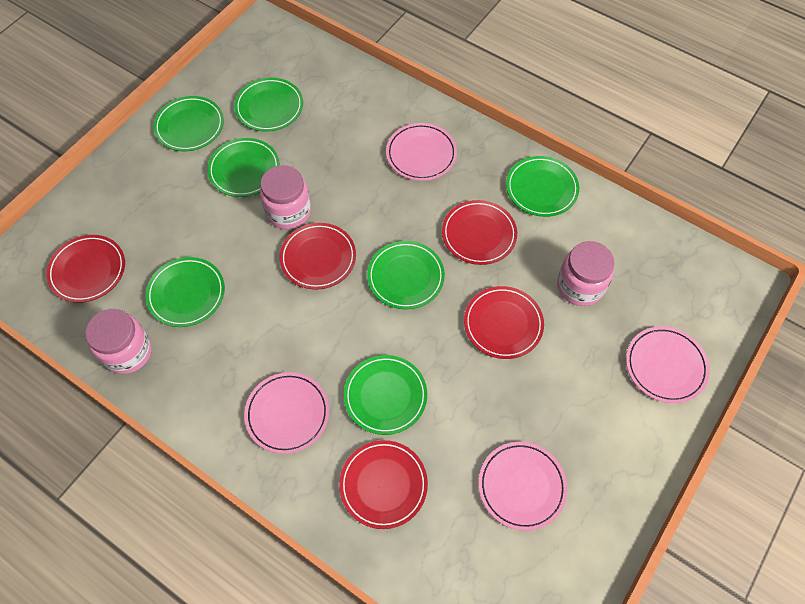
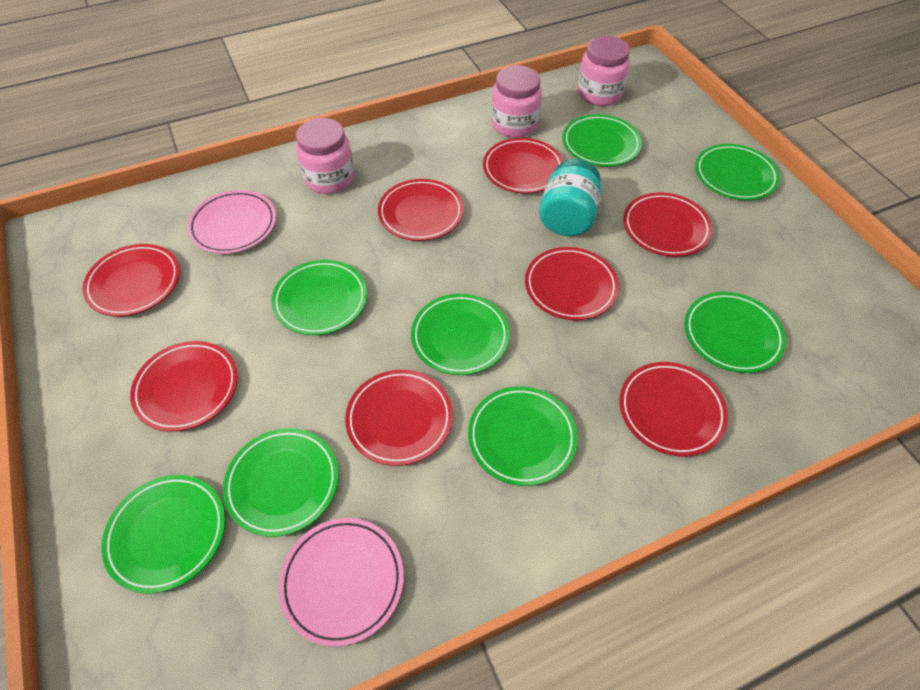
green plate: [145,257,225,327] [153,96,224,151] [207,138,280,197] [234,78,303,132] [344,355,427,435] [367,241,445,309] [506,156,579,217] = 7 -> [101,475,225,594] [223,428,338,537] [271,260,367,335] [411,294,510,375] [468,386,578,486] [563,114,642,167] [684,292,786,373] [695,144,780,200] = 8
pink plate: [244,372,329,454] [386,123,457,181] [479,442,567,531] [626,326,710,403] = 4 -> [187,190,276,254] [279,518,404,647] = 2
red plate: [46,235,125,303] [279,223,356,290] [339,440,428,529] [442,200,517,265] [464,286,544,359] = 5 -> [83,244,180,316] [130,341,238,432] [345,370,453,466] [378,179,464,241] [483,138,563,193] [525,247,619,320] [620,362,728,456] [623,192,712,257] = 8
turquoise jar: none = 0 -> [539,159,601,236] = 1

